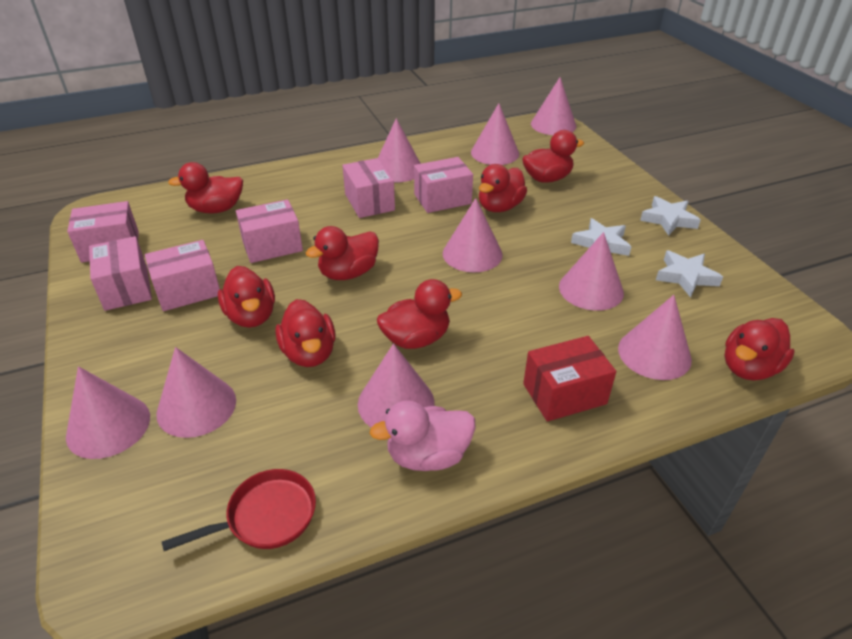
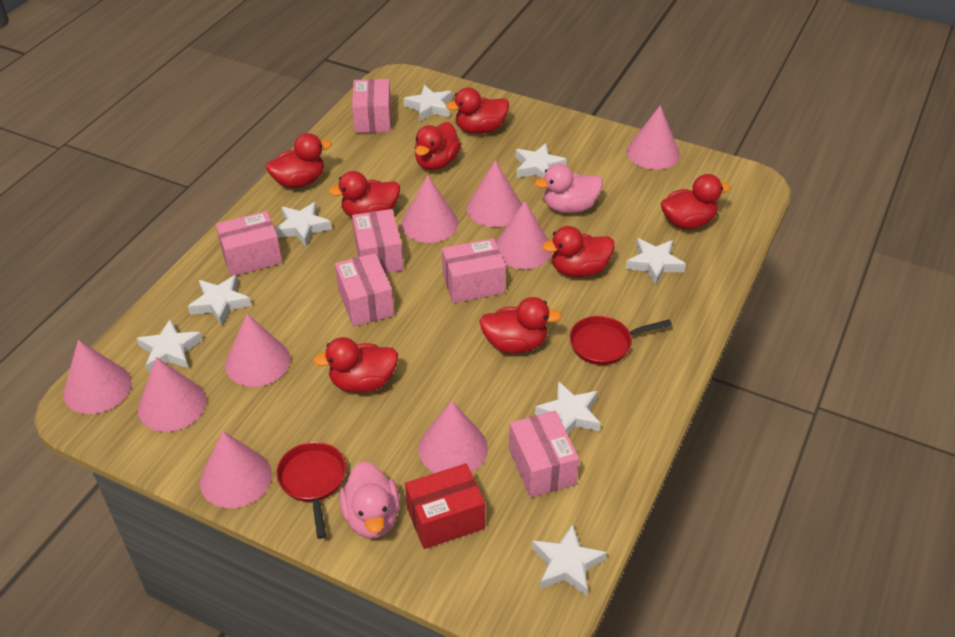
pink duck: [369,400,476,471] = 1 -> [339,461,400,538] [534,164,603,213] = 2
red pan: [162,469,316,551] = 1 -> [276,442,346,539] [570,316,672,365] = 2
white star: [571,218,632,256] [640,196,701,236] [656,250,723,298] = 3 -> [136,319,203,373] [188,275,251,326] [275,202,332,246] [404,85,452,122] [516,143,567,178] [532,524,607,596] [535,381,601,434] [626,238,686,285] = 8

